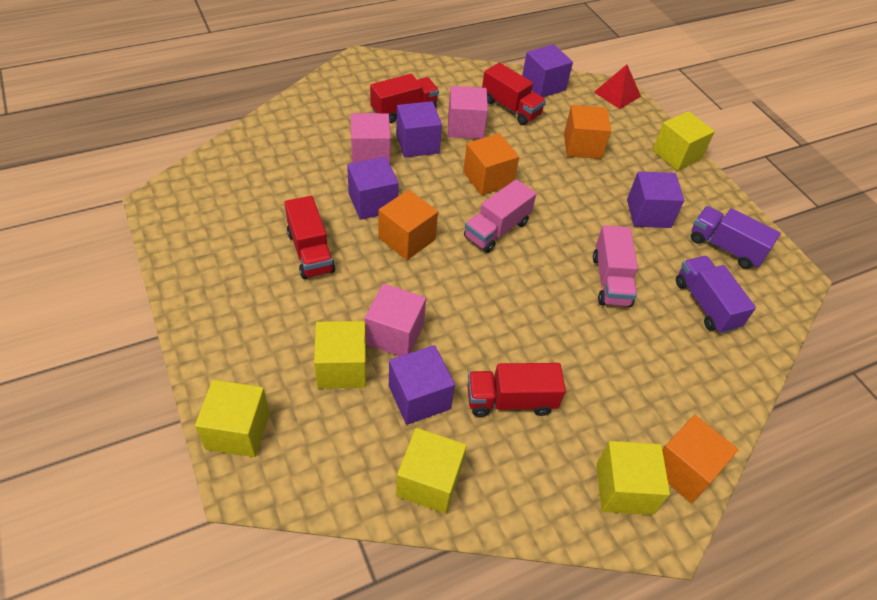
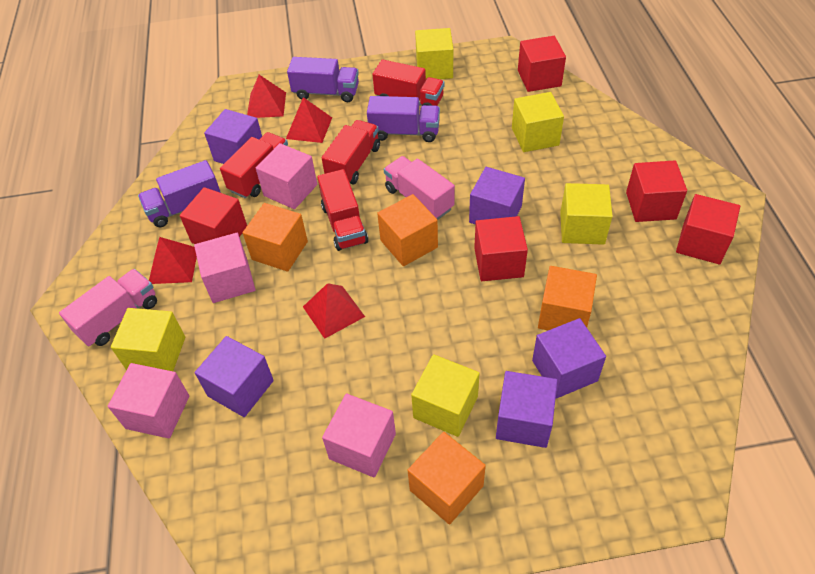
pink cube: [351,113,391,164] [365,284,426,356] [448,86,488,139] = 3 -> [108,363,190,438] [194,233,255,303] [256,143,317,209] [322,394,396,478] = 4
purple truck: [676,256,756,334] [691,206,781,269] = 2 -> [138,160,221,227] [287,57,359,102] [367,96,440,142] = 3
red cube: none = 0 -> [180,187,247,244] [474,216,528,281] [518,36,566,92] [626,160,687,222] [676,194,740,265] = 5
red pyramid: [594,64,641,109] = 1 -> [149,237,197,284] [247,75,286,118] [286,97,332,143] [303,283,365,339] = 4

